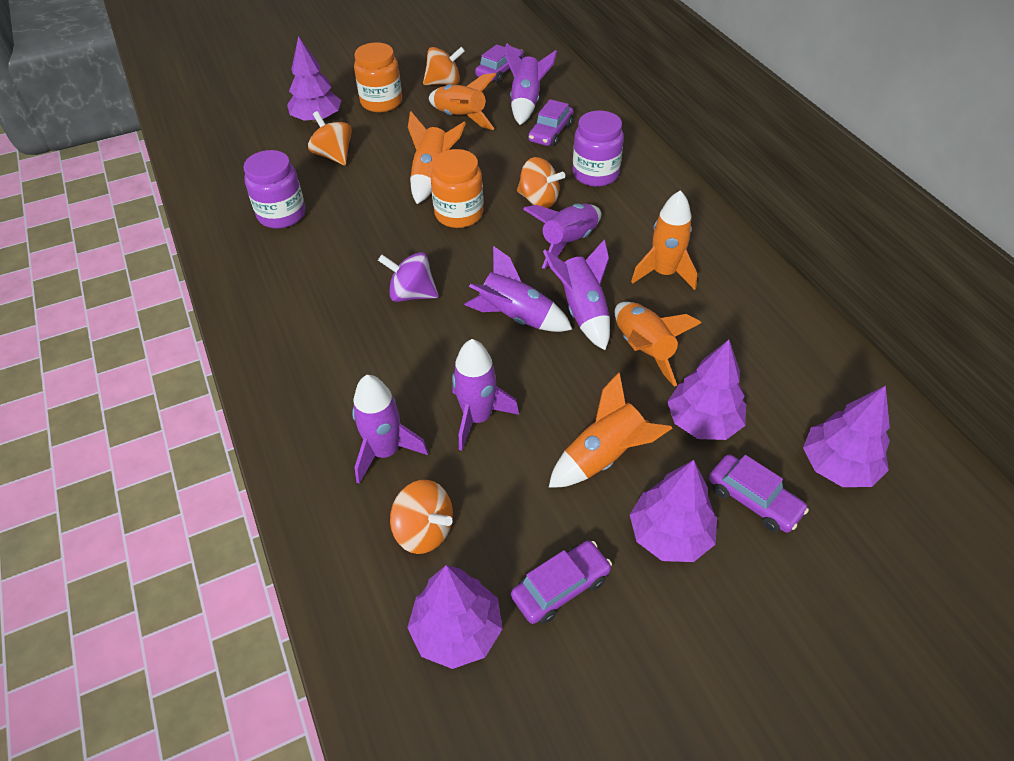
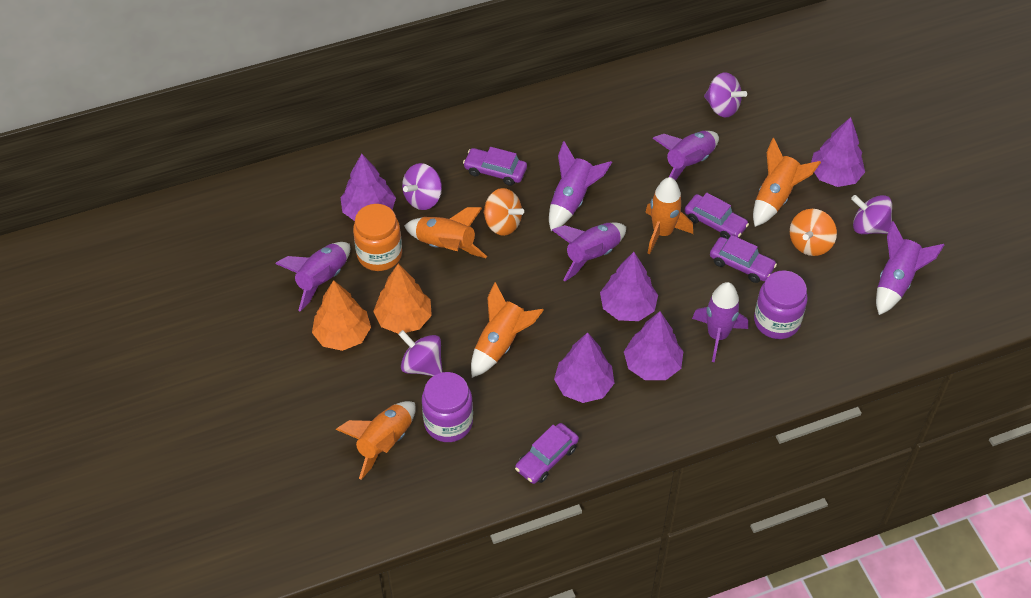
orange jar: [354,42,402,112] [431,149,483,228] = 2 -> [353,204,402,271] = 1
orange spinning top: [308,111,352,165] [390,480,453,554] [423,46,465,85] [517,157,565,208] = 4 -> [483,188,524,236] [790,209,837,256] = 2
orange tree: none = 0 -> [312,280,371,351] [373,264,432,334] = 2
purple spinning top: [378,252,439,302] = 1 -> [398,330,442,376] [402,163,442,210] [704,72,747,118] [851,195,892,234] = 4

